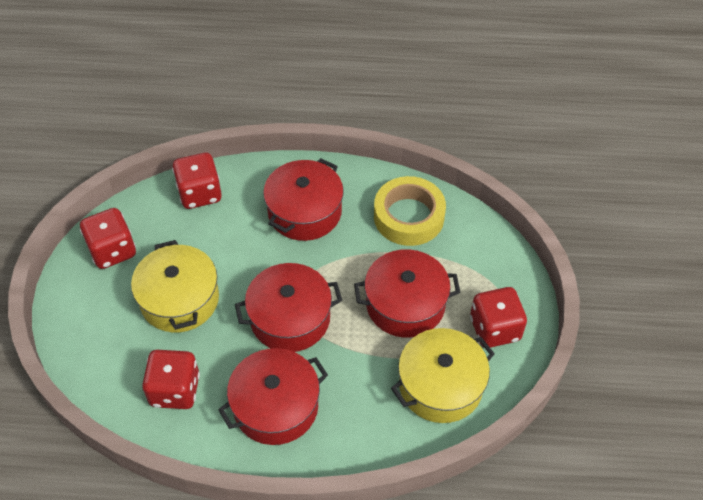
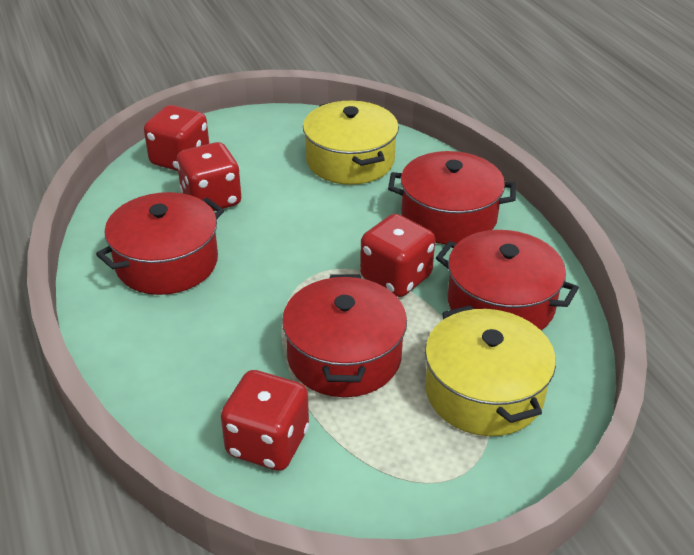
yellow tape: [374,176,446,246] = 1 -> none = 0

